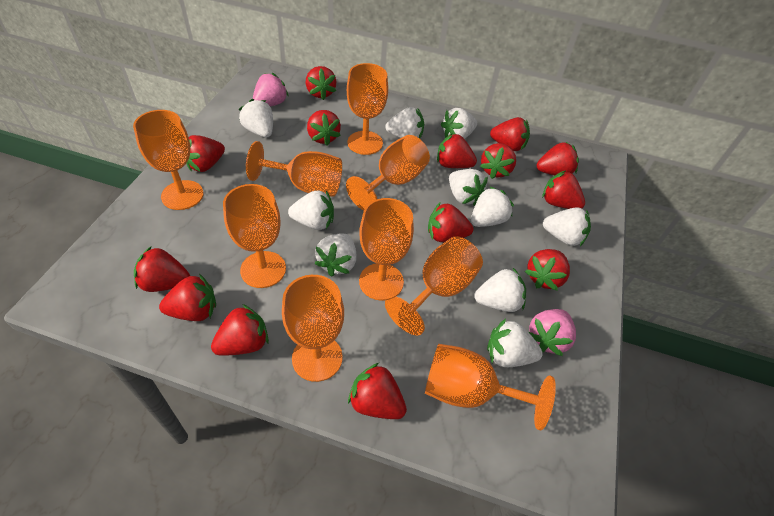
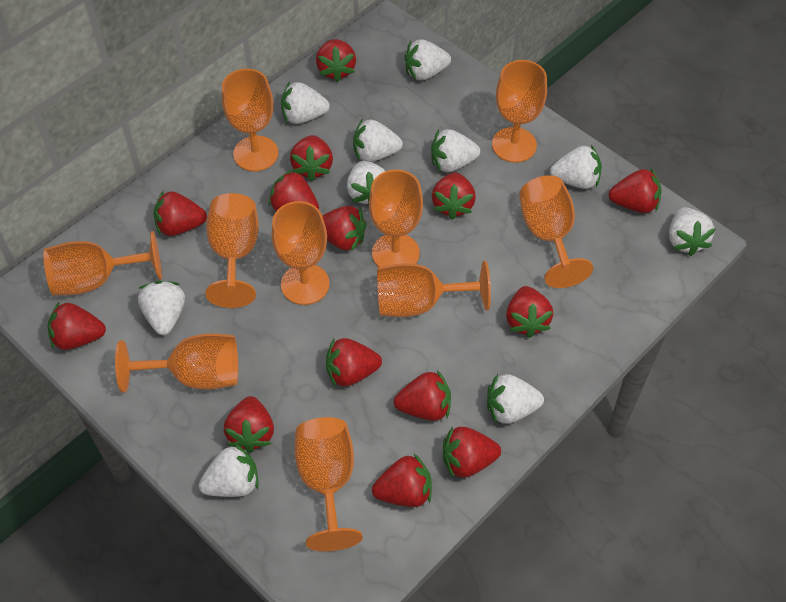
orange goblet: [133,110,204,210] [223,184,286,288] [246,141,342,197] [282,275,344,382] [346,135,430,211] [347,63,388,155] [359,198,414,301] [385,236,483,336] [425,344,556,431] = 9 -> [43,231,162,295] [115,333,238,392] [205,193,259,308] [222,69,278,171] [271,201,329,305] [295,417,363,551] [369,169,423,267] [377,261,491,317] [492,60,547,163] [519,175,593,288] = 10
pink strawberry: [253,73,289,106] [529,309,576,356] = 2 -> none = 0

